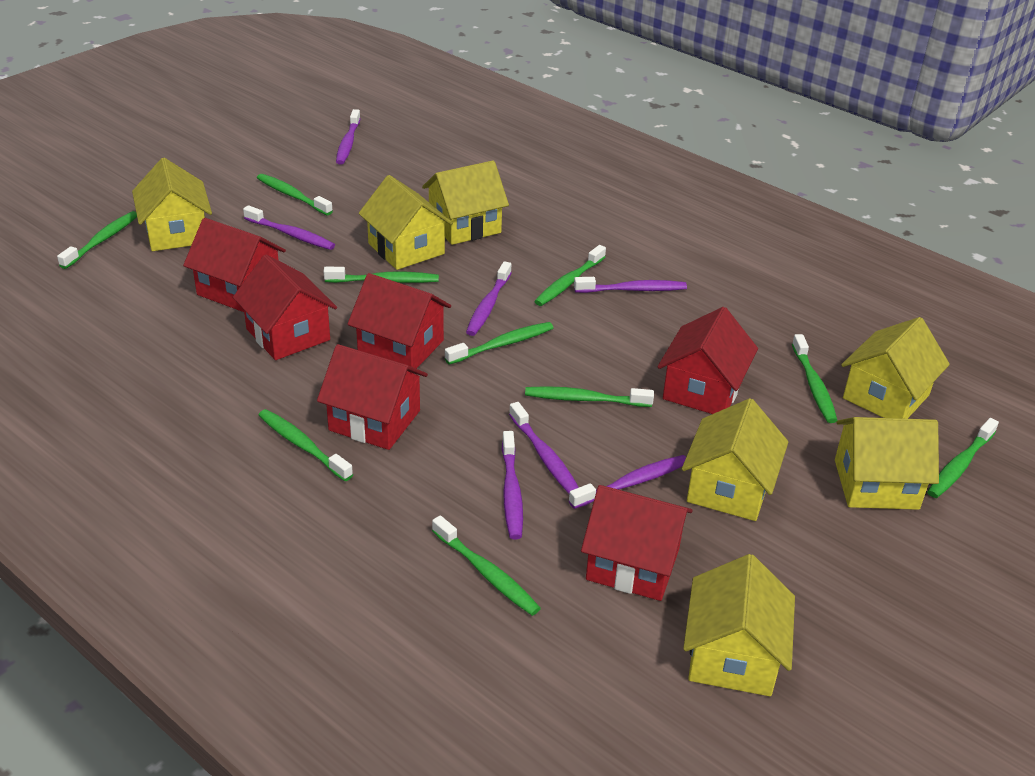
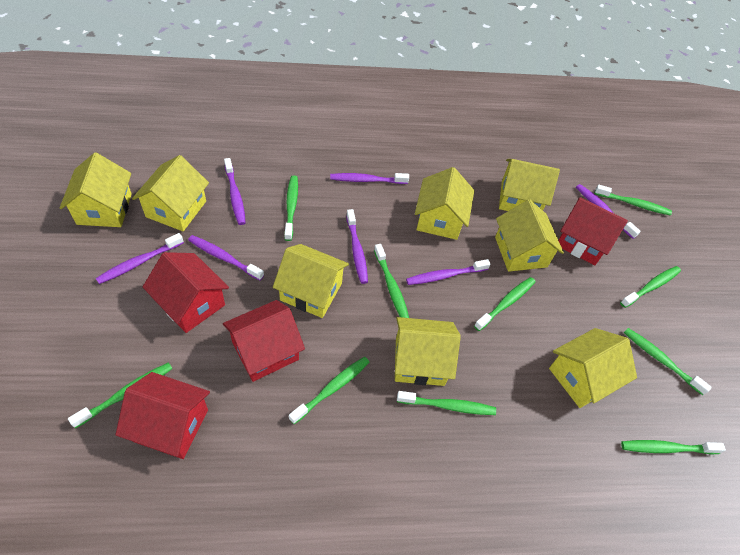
red house: [183,218,286,312] [233,255,337,360] [317,344,428,450] [347,273,451,369] [581,485,693,601] [658,307,758,414] = 6 -> [115,372,210,459] [143,252,229,333] [223,300,305,382] [558,197,628,265] = 4
yellow house: [132,158,212,251] [359,175,453,270] [422,160,509,245] [682,398,788,521] [683,554,795,696] [835,417,939,510] [841,317,950,419] = 7 -> [60,153,132,227] [132,155,209,231] [273,244,349,318] [395,317,461,386] [415,167,474,240] [495,199,564,272] [499,159,560,211] [549,328,637,408] = 8

